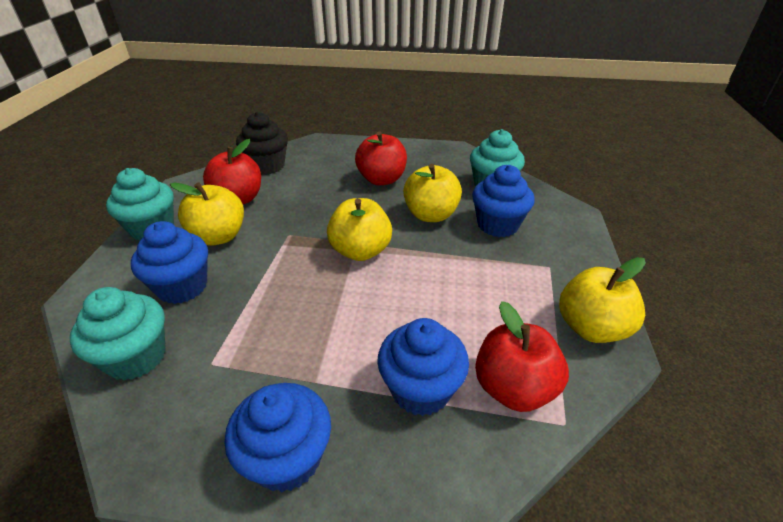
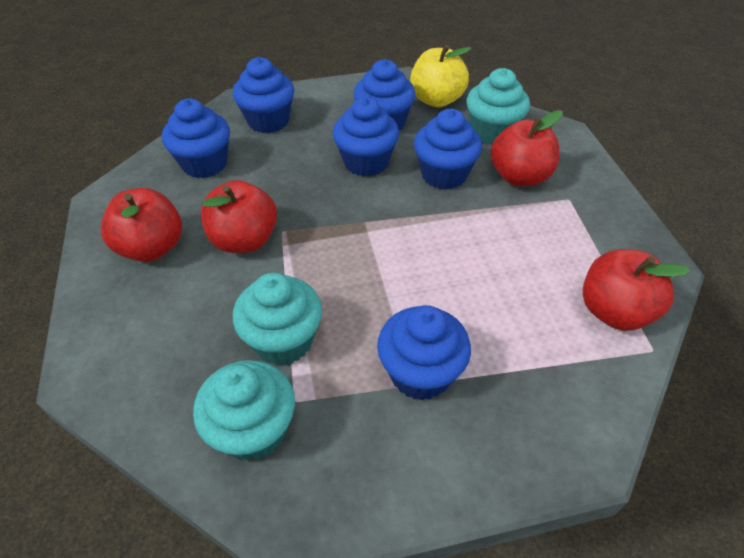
black cupcake: [236,112,288,175] = 1 -> none = 0
blue cupcake: [131,221,208,304] [225,383,331,492] [377,318,469,416] [472,165,535,237] = 4 -> [162,98,230,178] [233,57,294,133] [333,97,399,177] [353,59,415,130] [377,305,471,400] [414,109,482,190] = 6
red apple: [203,139,261,204] [355,131,407,185] [475,301,569,412] = 3 -> [101,188,182,262] [201,180,277,253] [491,110,563,187] [583,249,691,331] = 4
yellow apple: [170,182,244,246] [327,198,392,261] [403,164,462,222] [559,257,646,343] = 4 -> [410,44,471,107] = 1

